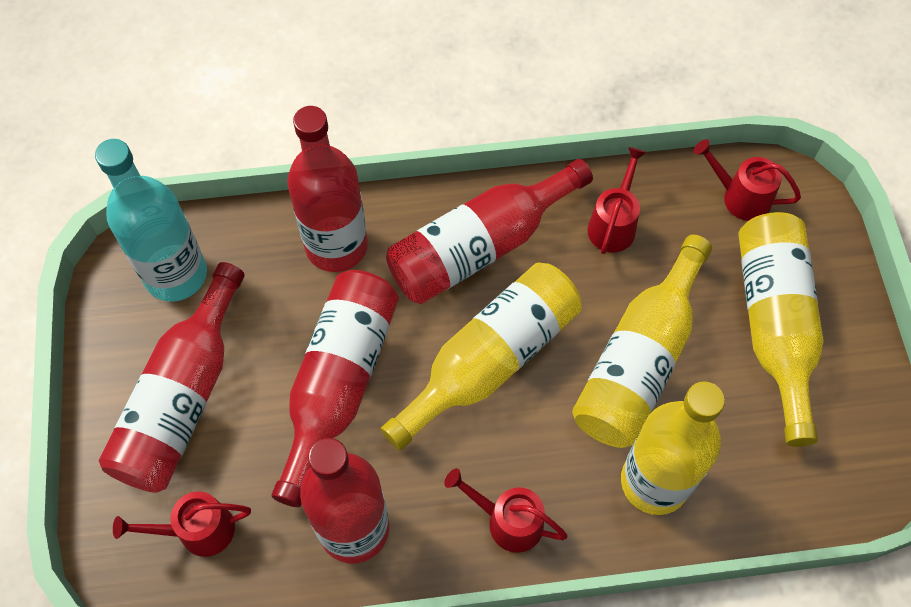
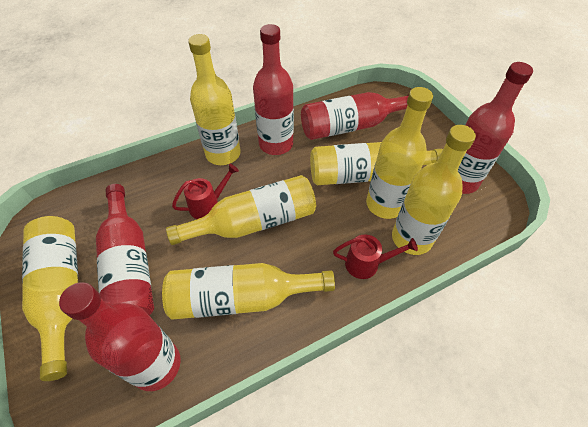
red watering can: [113,491,251,557] [444,468,568,553] [588,147,647,254] [693,139,801,221] = 4 -> [172,164,239,219] [333,235,418,279] = 2
turquoise bottle: [95,139,207,301] = 1 -> none = 0
yellow bottle: [381,262,582,450] [572,235,712,448] [621,381,725,515] [739,212,824,447] = 4 -> [22,216,78,381] [162,263,335,320] [166,175,316,245] [188,34,241,165] [310,142,443,185] [366,87,433,219] [392,125,476,255] = 7

